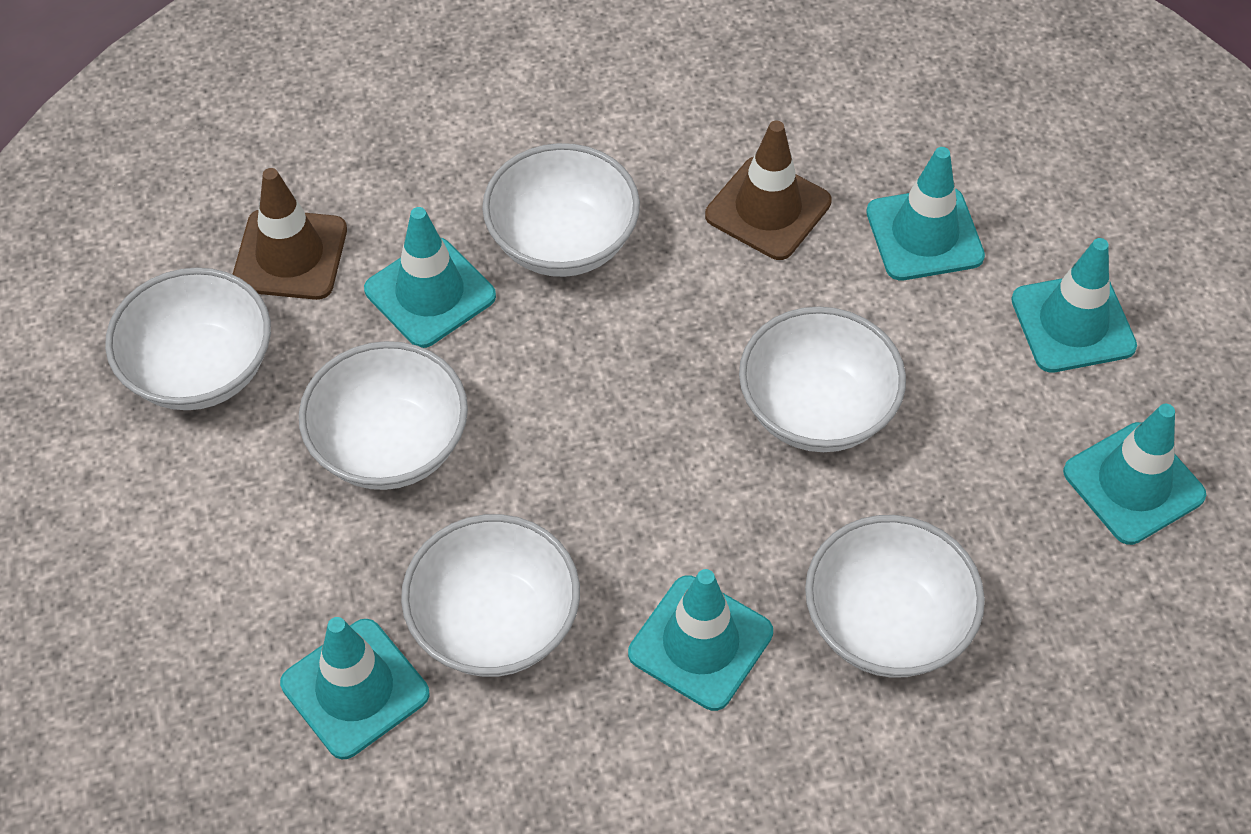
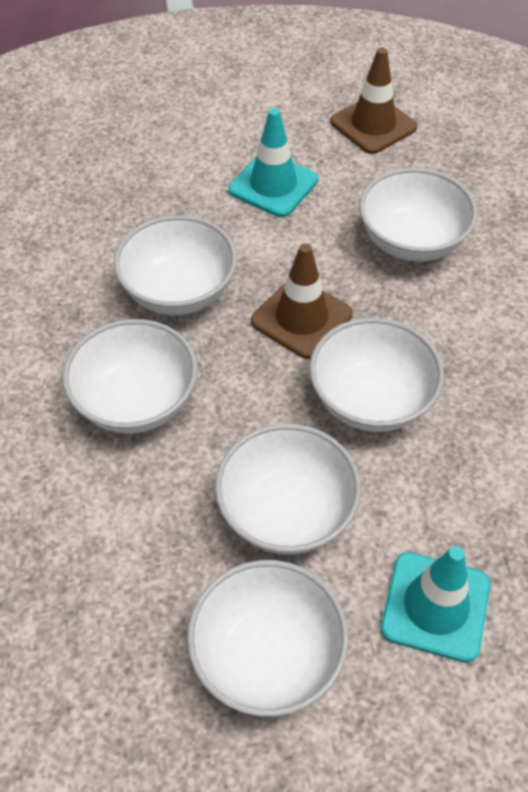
turquoise traffic cone: [280,617,429,759] [364,207,496,348] [628,569,773,711] [866,147,985,280] [1011,238,1137,373] [1063,404,1206,545] = 6 -> [228,108,318,217] [381,546,490,663] = 2

